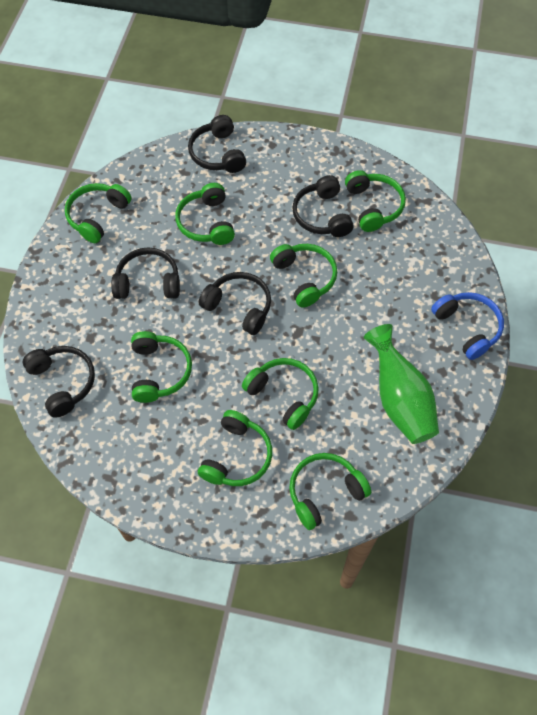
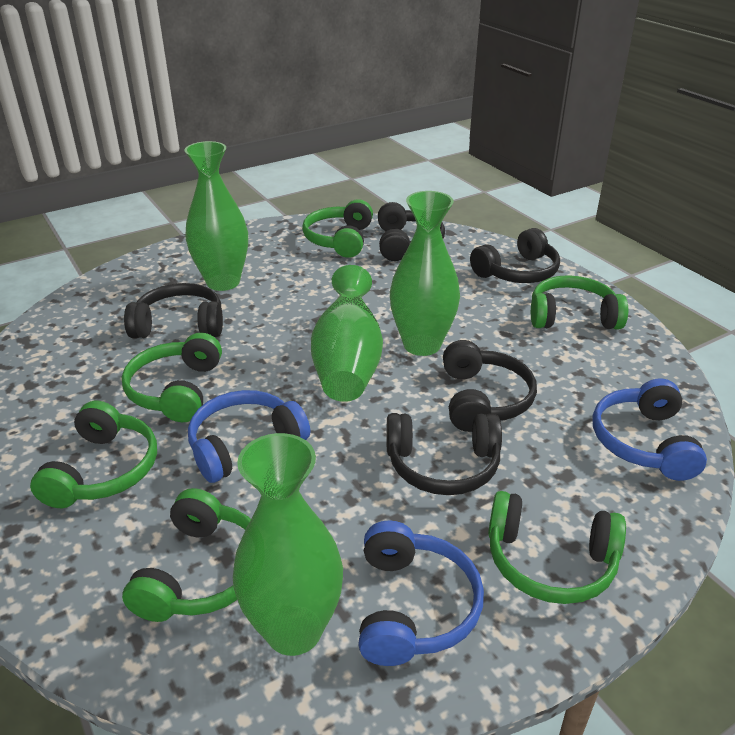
blue headphones: [431,292,504,360] = 1 -> [188,390,310,483] [358,521,484,666] [592,378,707,481] = 3
green headphones: [65,183,132,243] [131,331,192,403] [175,183,235,245] [198,410,272,486] [242,358,319,430] [270,244,337,308] [289,453,371,530] [345,170,406,232] = 8 -> [30,401,157,508] [122,333,222,422] [122,488,251,622] [302,199,373,258] [488,491,626,604] [531,275,628,330] = 6
green vase: [364,324,439,444] = 1 -> [185,141,248,291] [233,433,343,656] [311,265,383,402] [390,191,460,356] = 4

